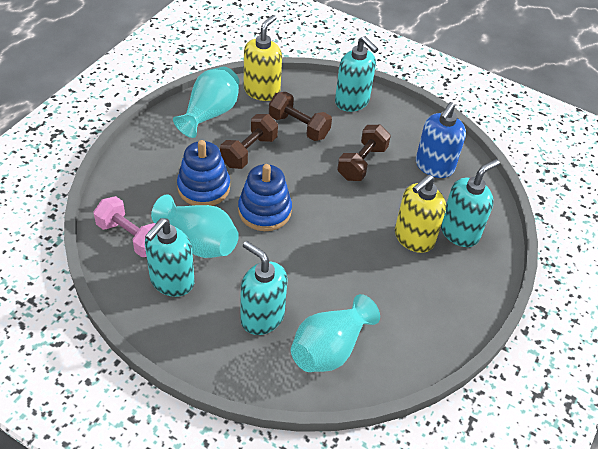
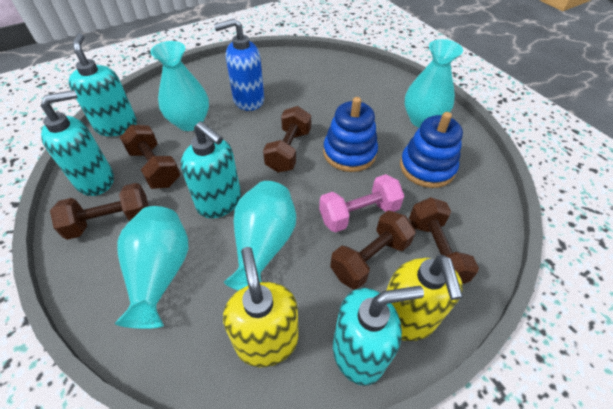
brown dumbbell: [220,114,278,169] [269,92,332,141] [337,125,391,181] = 3 -> [50,183,149,240] [120,125,180,189] [263,106,311,172] [330,210,416,289] [409,197,479,284] = 5
turquoise vase: [151,195,239,258] [173,67,239,138] [291,294,380,372] = 3 -> [115,206,188,329] [150,41,209,131] [224,181,296,291] [405,39,463,128] = 4

